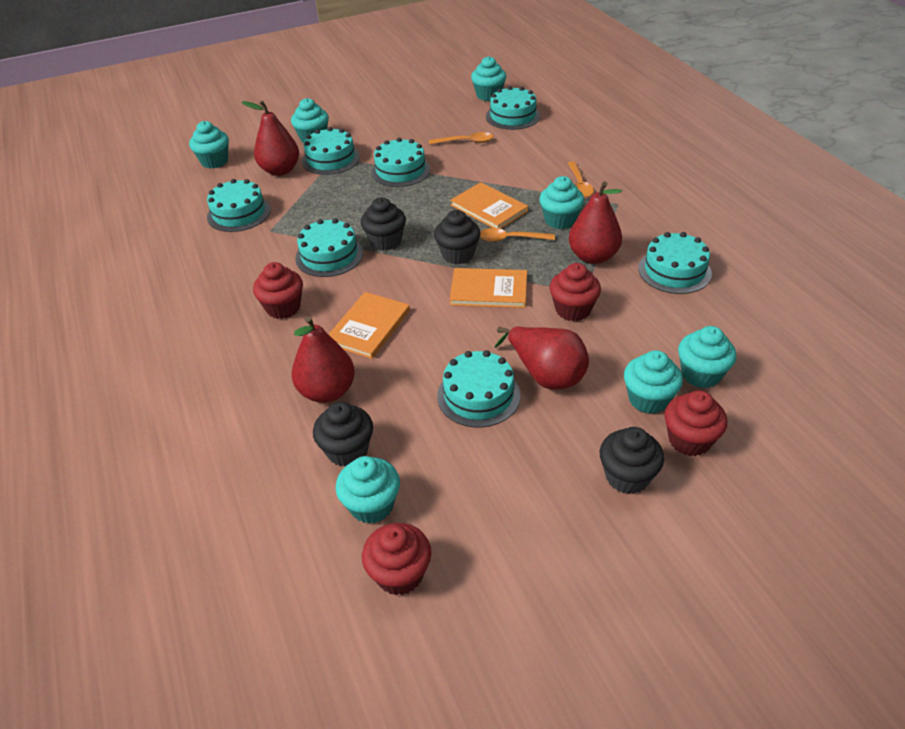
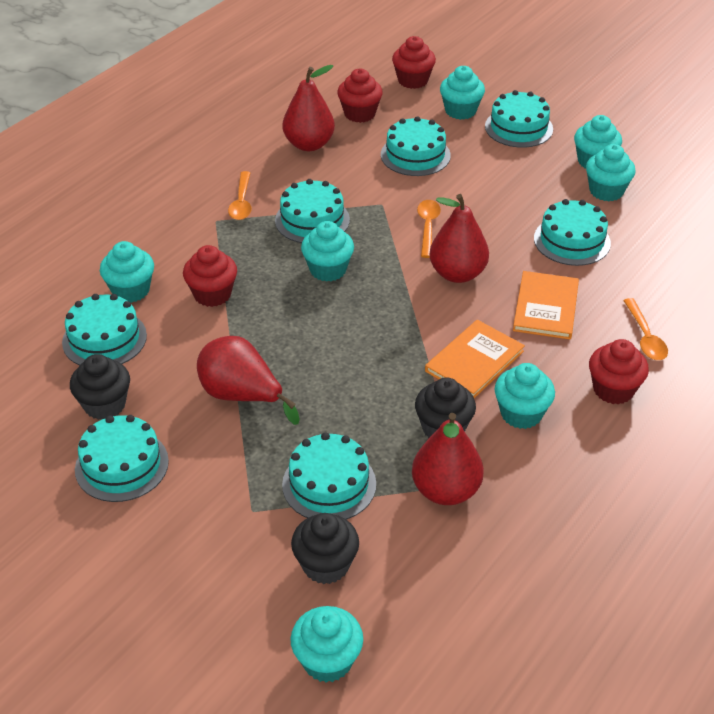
black cupcake: [313,402,373,466] [361,197,406,251] [434,210,480,264] [600,427,664,494] = 4 -> [70,354,130,420] [291,513,359,584] [415,377,476,439] = 3
orange book: [328,292,410,359] [449,268,527,308] [450,182,528,229] = 3 -> [425,320,525,398] [513,271,579,339] = 2

